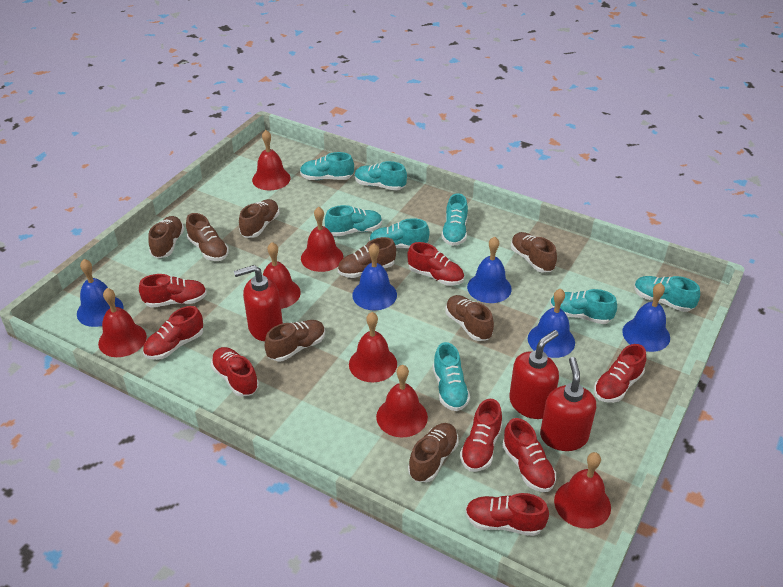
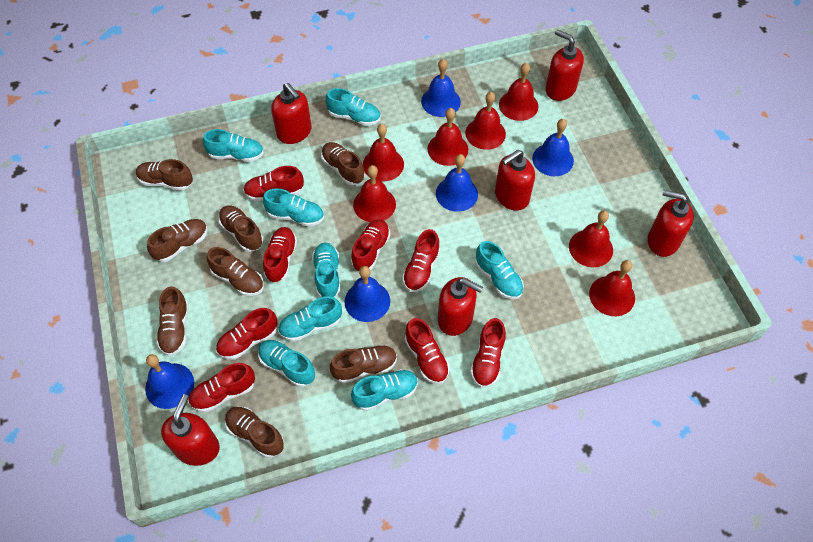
red soap dispenser: [234,265,283,341] [509,330,559,419] [540,357,596,451] = 3 -> [161,394,220,466] [271,83,311,144] [438,277,483,336] [495,150,535,211] [545,29,584,101] [648,190,694,257] = 6

